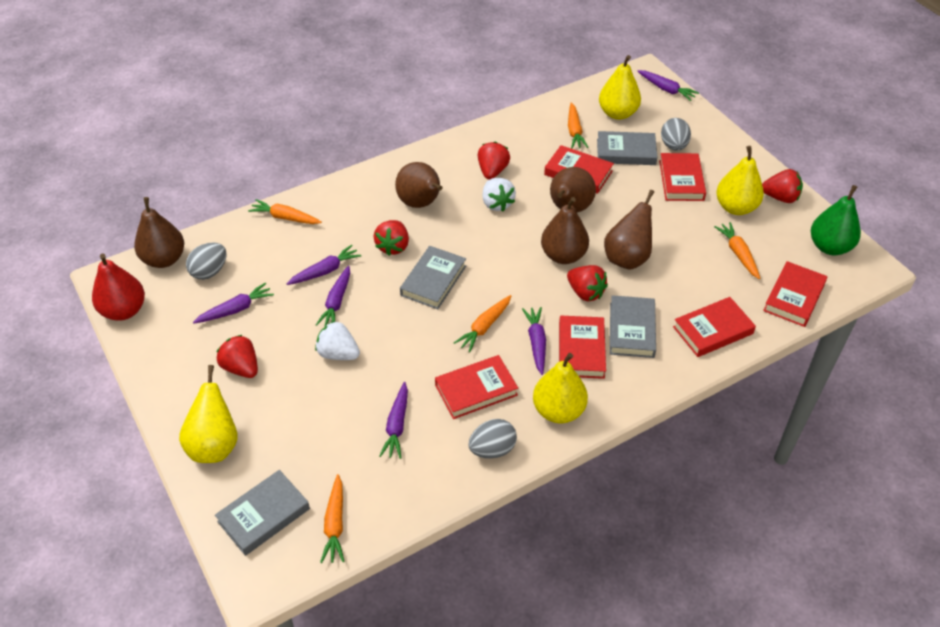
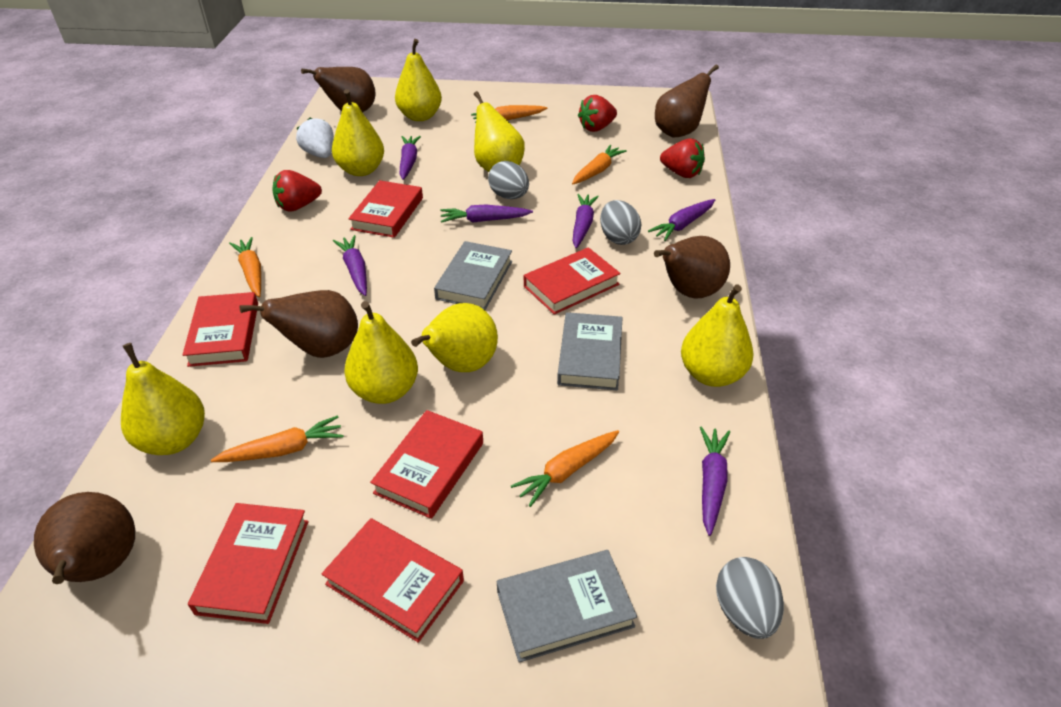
green pear: [811,185,861,255] = 1 -> none = 0
grey book: [215,470,310,556] [400,246,466,309] [597,131,657,165] [610,295,656,358] = 4 -> [434,241,512,310] [497,550,637,663] [557,312,623,390] = 3
red pear: [92,254,145,321] = 1 -> none = 0
red strawberry: [217,335,258,378] [374,220,409,256] [478,142,510,180] [567,265,608,301] [762,169,803,203] = 5 -> [273,170,322,212] [578,95,617,132] [660,138,705,178] = 3
white strawberry: [315,321,360,360] [482,178,516,212] = 2 -> [296,117,334,158] = 1
yellow pear: [179,365,238,463] [533,353,588,423] [599,55,641,120] [716,146,764,215] = 4 -> [121,343,205,455] [332,89,384,176] [344,301,418,404] [395,39,442,121] [411,303,498,372] [474,91,525,172] [681,285,754,387] = 7

